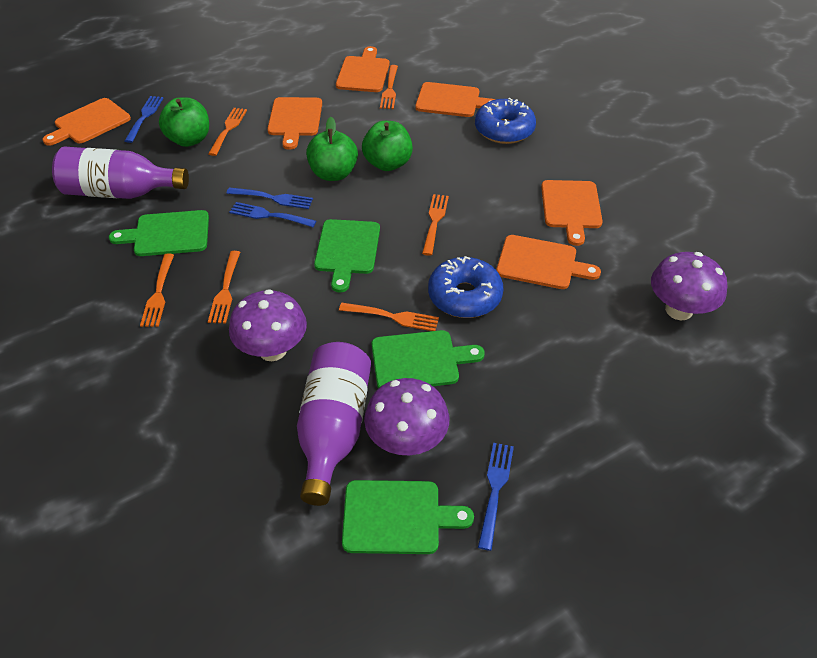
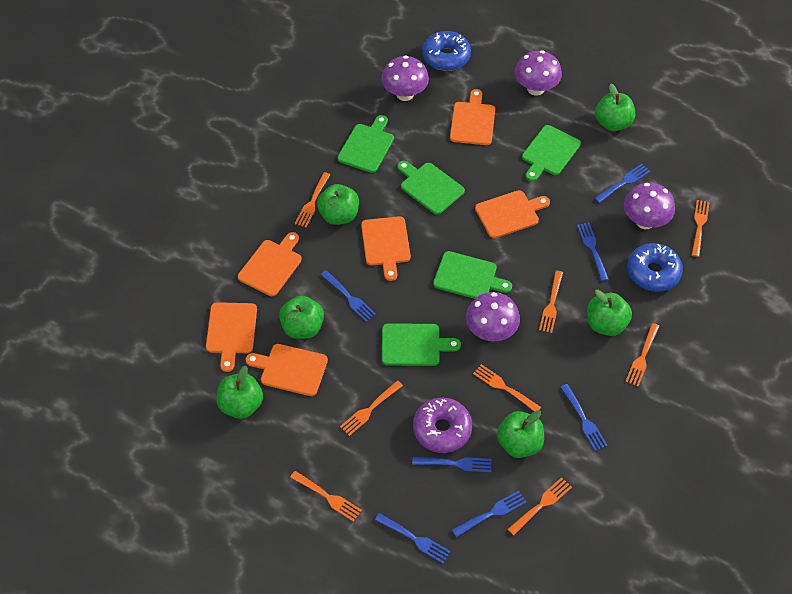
blue fork: [125,96,163,143] [226,187,313,209] [229,202,316,227] [478,443,514,551] = 4 -> [321,270,376,322] [375,513,451,563] [412,457,491,472] [452,491,527,537] [561,384,608,451] [577,223,609,281] [594,164,650,203] = 7
green apple: [159,97,209,147] [306,117,358,181] [362,121,413,171] = 3 -> [217,366,263,419] [279,296,324,339] [317,184,359,225] [497,410,544,458] [587,290,632,336] [595,84,635,131] = 6
green cutting board: [109,210,209,256] [314,219,380,292] [342,480,474,554] [372,330,485,389] = 4 -> [337,115,394,173] [382,323,461,366] [397,161,465,215] [433,251,512,299] [522,125,581,181] = 5
orange fork: [140,254,174,327] [208,108,247,156] [208,251,240,323] [339,303,439,331] [380,65,398,109] [422,194,449,256] = 6 -> [290,471,362,522] [295,172,330,227] [340,381,403,436] [473,364,541,412] [507,477,572,536] [539,271,563,333] [625,323,660,387] [692,200,709,257] = 8
purple bottle: [52,147,189,199] [297,342,371,506] = 2 -> none = 0
purple donut: none = 0 -> [413,398,472,453] = 1
purple mushroom: [229,289,307,361] [364,378,449,455] [651,252,727,320] = 3 -> [381,55,429,101] [466,292,520,341] [514,50,562,96] [624,183,675,229] = 4

